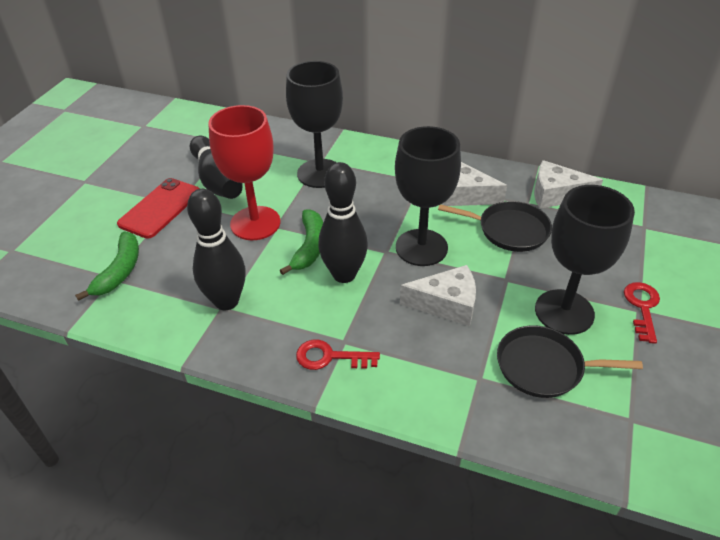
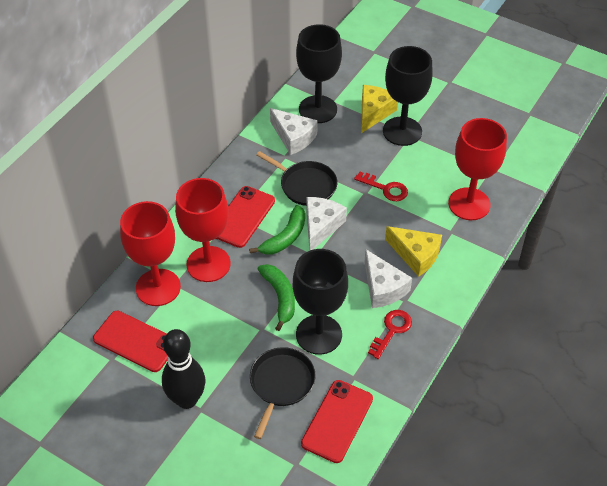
black bowling pin: [187,189,246,310] [190,136,242,199] [318,162,368,283] = 3 -> [162,329,206,409] = 1
red goblet: [208,105,280,240] = 1 -> [120,201,181,306] [175,178,231,282] [448,118,507,220] = 3
red phone: [117,178,200,239] = 1 -> [93,311,168,372] [216,186,275,248] [301,380,373,463] = 3
yellow cheese: none = 0 -> [361,85,398,133] [385,226,442,277] = 2

